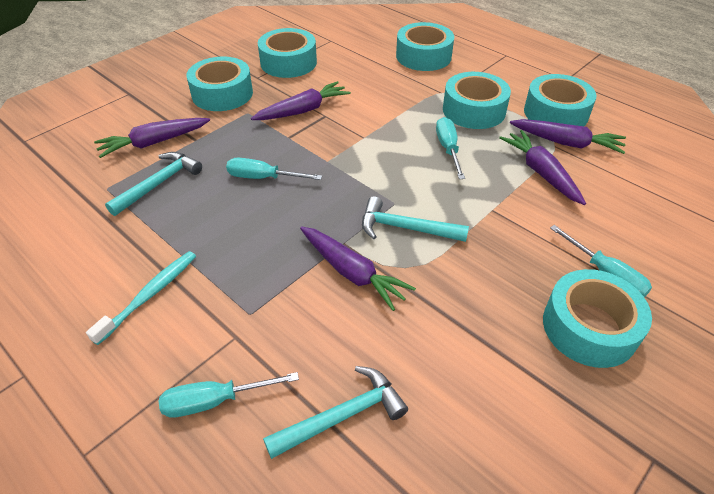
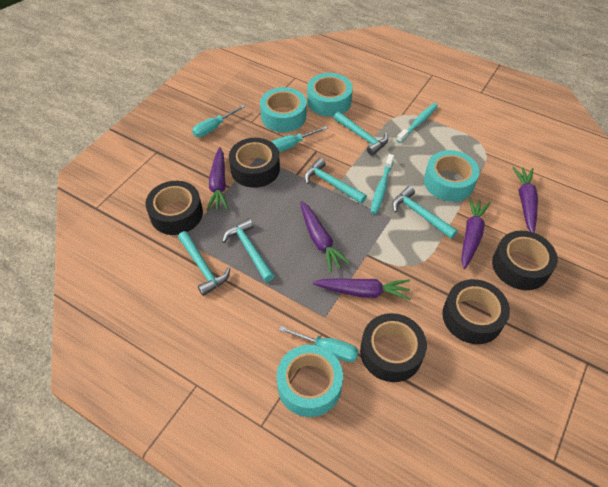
black tape: none = 0 -> [146,181,203,235] [229,138,280,188] [360,313,427,382] [442,279,510,344] [492,231,558,290] = 5
turquoise hammer: [105,152,202,216] [263,366,408,459] [362,196,469,242] = 3 -> [178,231,230,296] [222,218,274,282] [304,158,367,204] [334,112,388,156] [392,186,458,239] = 5
turquoise screwdriver: [159,372,299,418] [226,158,322,180] [436,117,465,179] [550,225,652,297] = 4 -> [192,105,245,137] [272,126,328,152] [279,326,359,362] = 3
turquoise tape: [186,57,253,111] [258,28,317,78] [396,22,454,71] [443,72,511,129] [524,74,597,126] [543,269,652,368] = 6 -> [260,87,306,132] [277,345,343,417] [307,73,353,116] [424,150,479,202] = 4
turquoise toothbrush: [86,251,196,345] = 1 -> [371,154,394,214] [397,103,438,143] = 2

